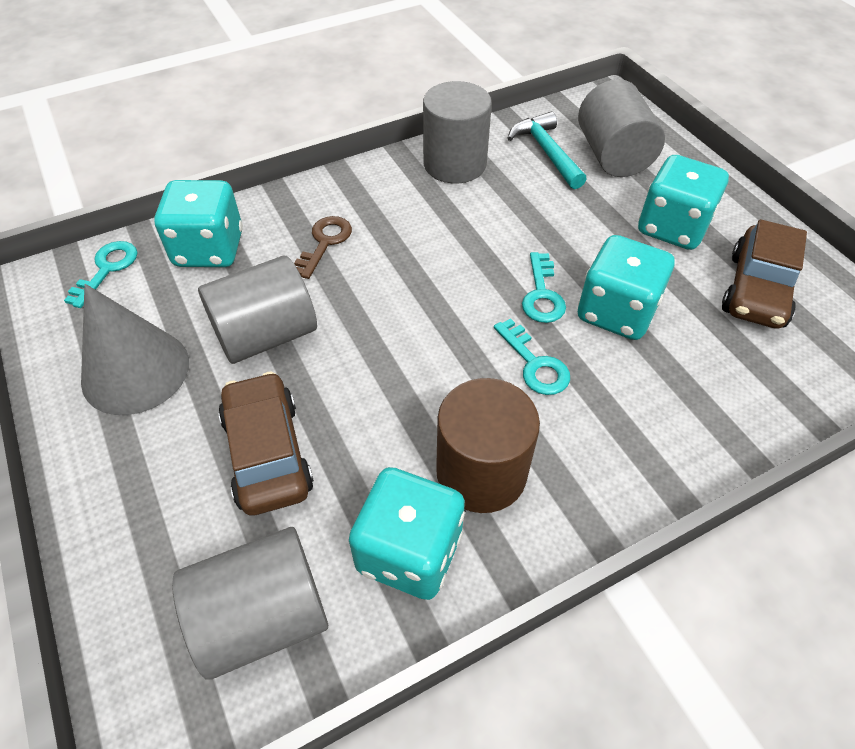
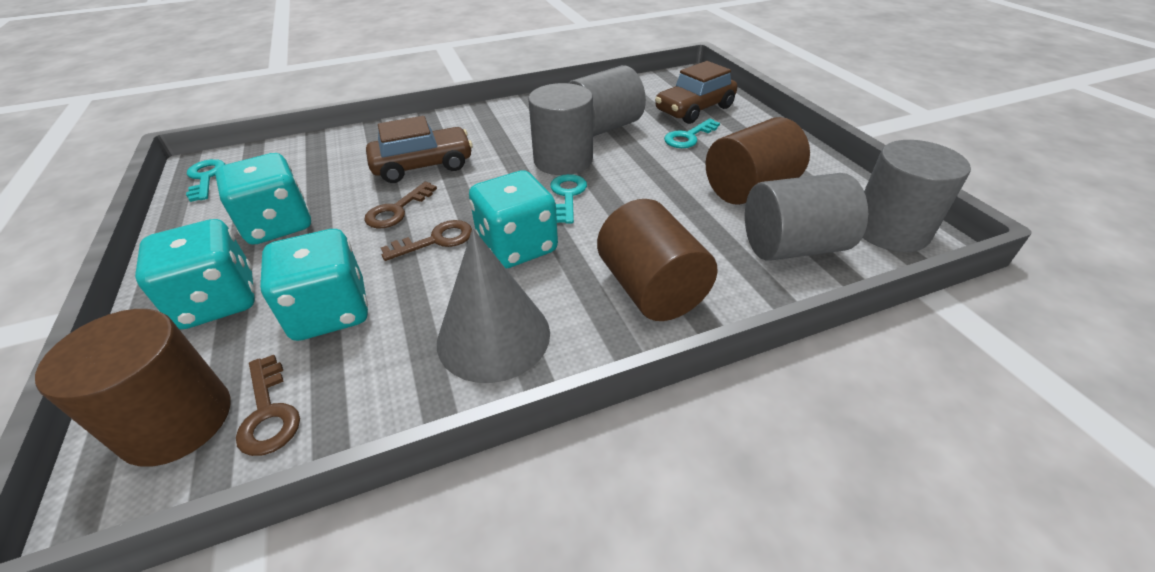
brown cylinder: [436,378,540,513] = 1 -> [35,309,230,467] [597,199,717,321] [706,117,810,205] = 3
brown key: [294,216,352,279] = 1 -> [236,355,300,456] [364,182,437,228] [381,220,472,261] = 3
turquoise hammer: [508,111,587,189] = 1 -> none = 0

